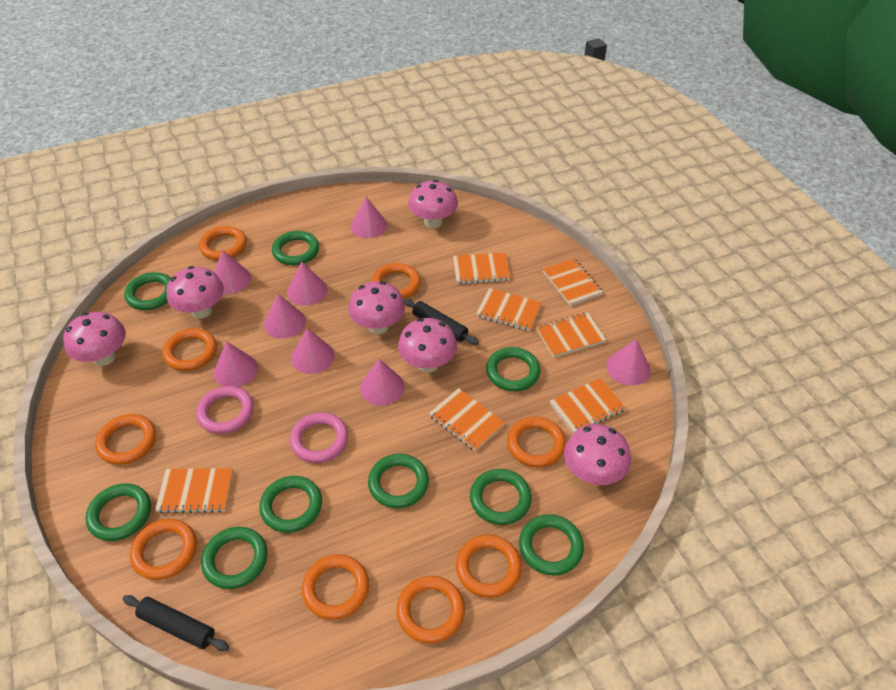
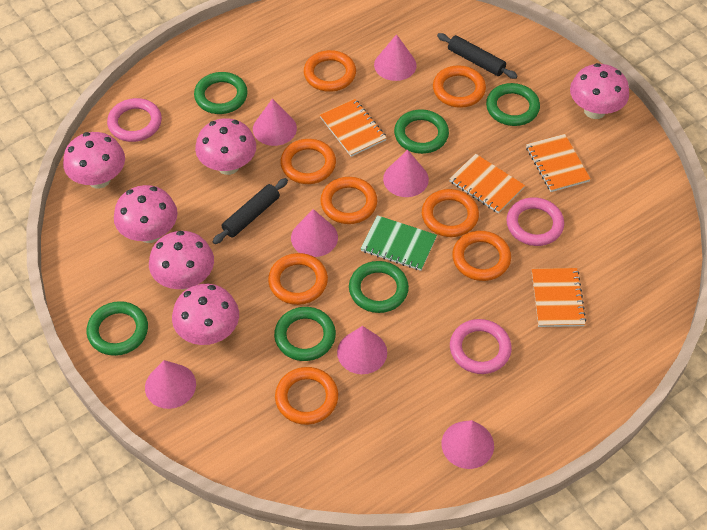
green notebook: none = 0 -> [361,215,437,271] = 1
green ring: [85,483,151,541] [124,272,171,310] [201,527,268,589] [259,476,322,533] [272,231,319,265] [368,454,429,508] [470,469,532,525] [486,347,540,391] [519,514,584,576] = 9 -> [87,301,148,356] [194,72,248,114] [274,307,336,361] [349,261,409,313] [394,109,449,154] [486,83,540,126] = 6
orange notebook: [155,468,233,513] [429,388,505,452] [453,253,510,284] [476,288,542,331] [536,312,606,357] [543,258,603,306] [550,378,626,433] = 7 -> [320,99,387,157] [449,154,525,214] [526,134,591,192] [532,268,586,327] = 4
orange ring: [95,414,156,465] [130,519,197,580] [162,328,217,371] [199,226,247,260] [302,554,369,620] [372,263,421,299] [396,576,465,644] [456,534,522,598] [507,416,566,468] = 9 -> [268,253,328,305] [275,367,338,425] [280,139,336,184] [304,50,356,92] [320,177,377,224] [422,189,479,237] [433,65,486,108] [452,231,511,281] = 8
pink cone: [214,250,251,294] [214,341,258,387] [264,294,306,339] [287,261,327,306] [291,328,335,374] [350,197,387,238] [360,359,405,406] [606,339,651,386] = 8 -> [145,360,196,409] [253,99,297,146] [291,209,338,257] [337,326,387,374] [374,34,417,81] [383,150,429,197] [442,420,494,469] = 7
pink ring: [196,386,254,434] [290,412,348,463] = 2 -> [107,98,162,142] [450,319,512,374] [506,197,564,246] = 3

